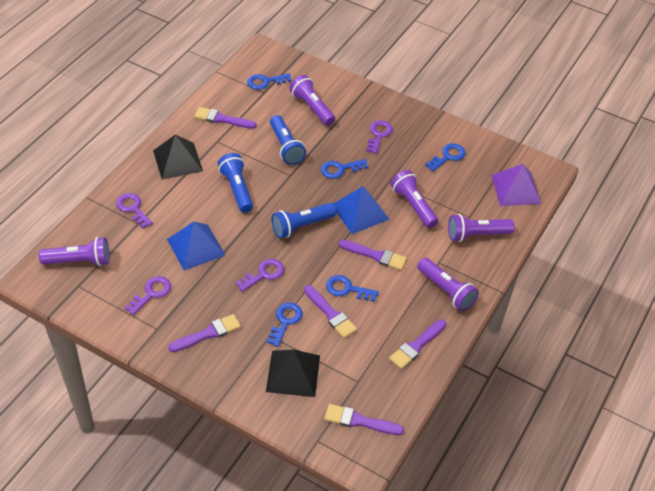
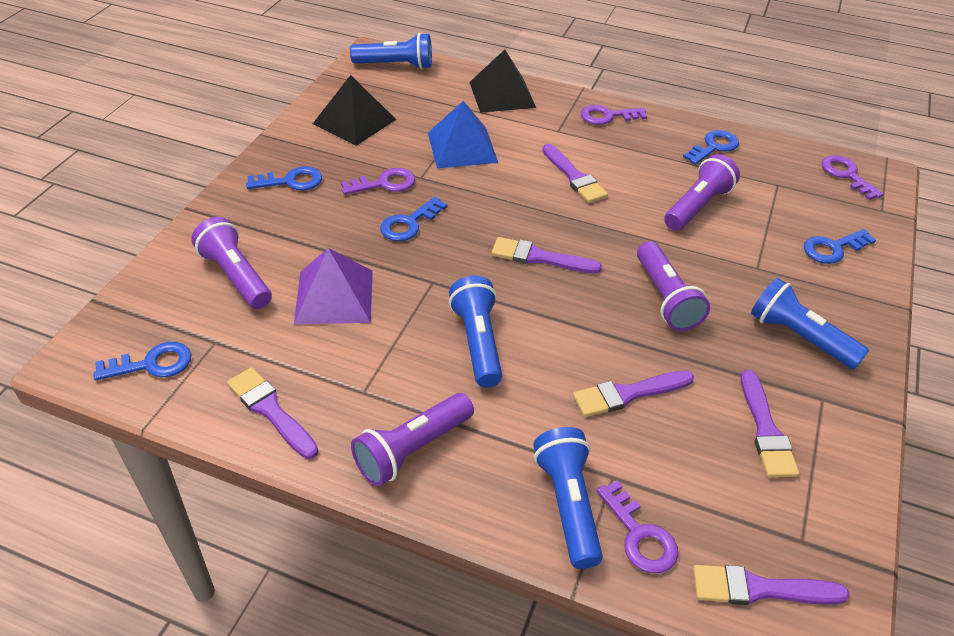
blue flashlight: [218,153,253,213] [270,115,306,165] [271,203,336,238] = 3 -> [350,33,432,69] [449,276,502,388] [534,427,603,569] [751,278,869,369] = 4
blue pyramid: [167,222,225,271] [333,186,390,234] = 2 -> [428,101,498,168] = 1
purple flashlight: [39,237,110,266] [289,75,335,126] [390,170,439,228] [417,258,479,311] [448,214,515,242] = 5 -> [191,217,272,309] [351,393,474,486] [637,241,710,331] [664,154,740,231] = 4

